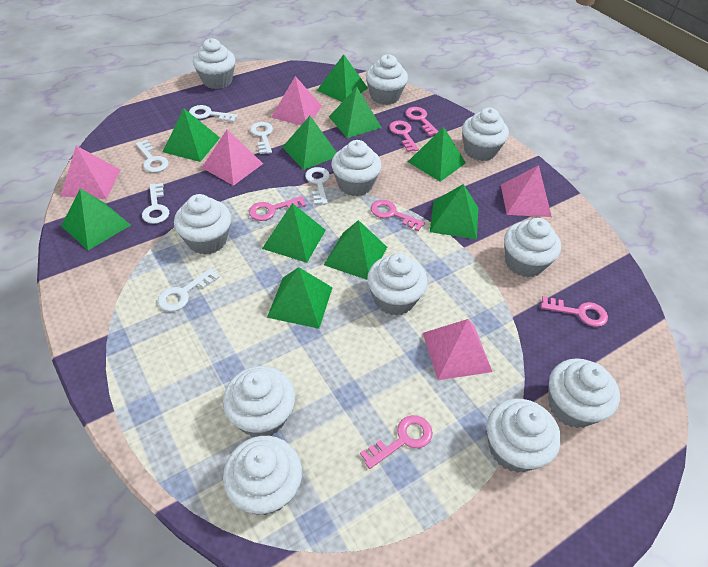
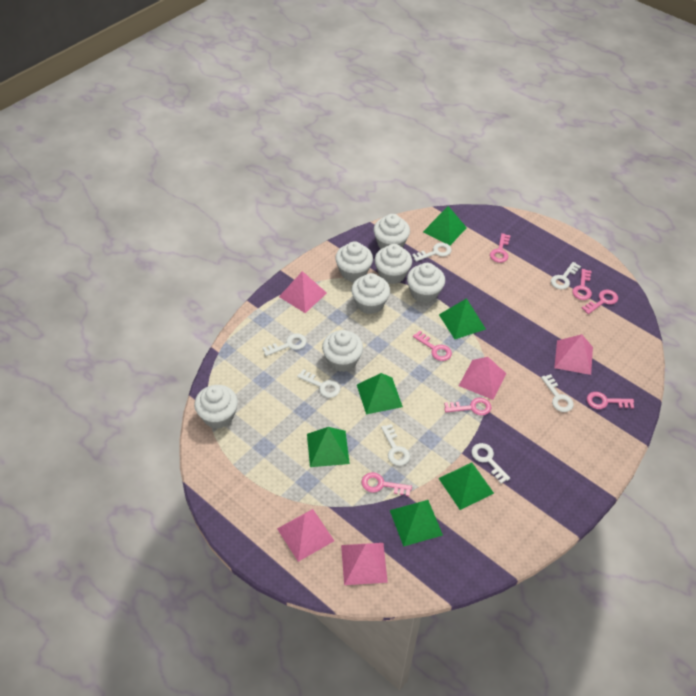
green pyramid: [61,189,131,250] [163,109,220,162] [262,203,326,263] [267,267,333,329] [282,116,337,170] [317,54,368,102] [324,220,387,280] [329,87,382,138] [408,127,466,182] [430,184,478,239] = 10 -> [307,427,350,467] [357,373,403,414] [390,500,443,547] [423,206,467,246] [438,463,494,510] [439,298,486,339] = 6
pink key: [249,196,306,221] [360,415,433,469] [371,200,425,231] [389,120,419,152] [406,107,439,136] [541,296,608,327] = 6 -> [362,472,412,496] [413,331,452,361] [444,398,491,416] [490,233,511,263] [572,269,592,300] [582,290,618,314] [587,392,634,409] = 7
white cupcake: [174,194,231,255] [193,38,236,89] [223,366,295,437] [223,436,302,515] [331,140,382,196] [366,54,408,105] [367,253,428,316] [462,108,509,161] [487,399,561,473] [504,218,561,277] [548,358,620,428] = 11 -> [194,385,238,429] [322,330,363,372] [335,241,373,282] [351,273,390,314] [373,214,410,249] [374,244,412,284] [407,263,445,303] = 7
white key: [135,140,169,173] [142,183,169,224] [158,268,220,312] [189,105,238,122] [250,122,273,154] [305,167,330,205] = 6 -> [262,333,307,356] [297,369,340,398] [381,424,410,466] [412,243,451,262] [472,443,510,484] [541,374,574,412] [551,262,581,289] = 7

